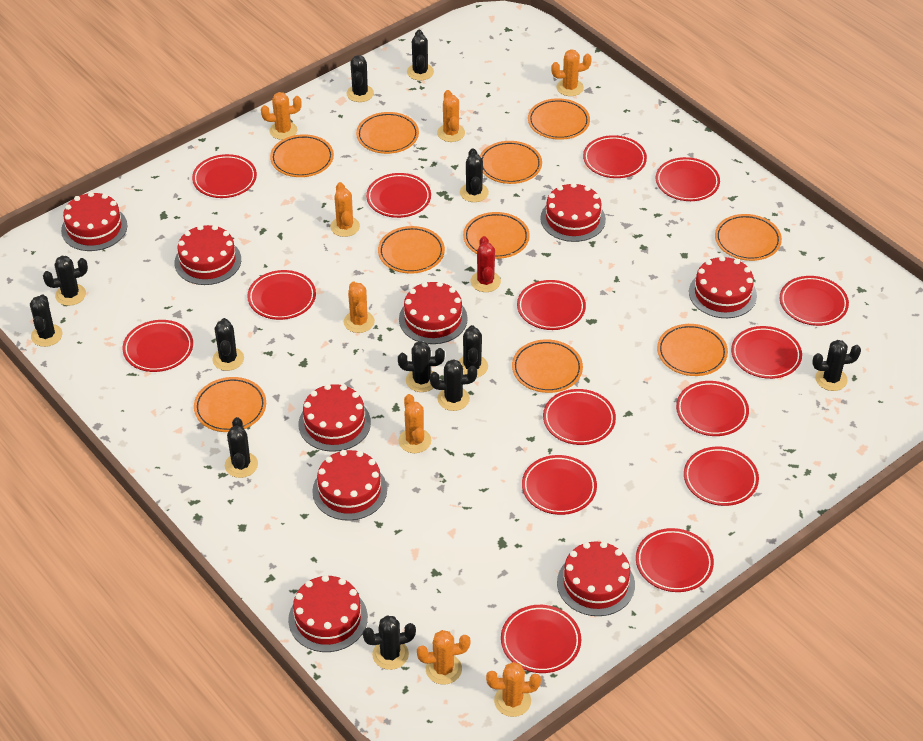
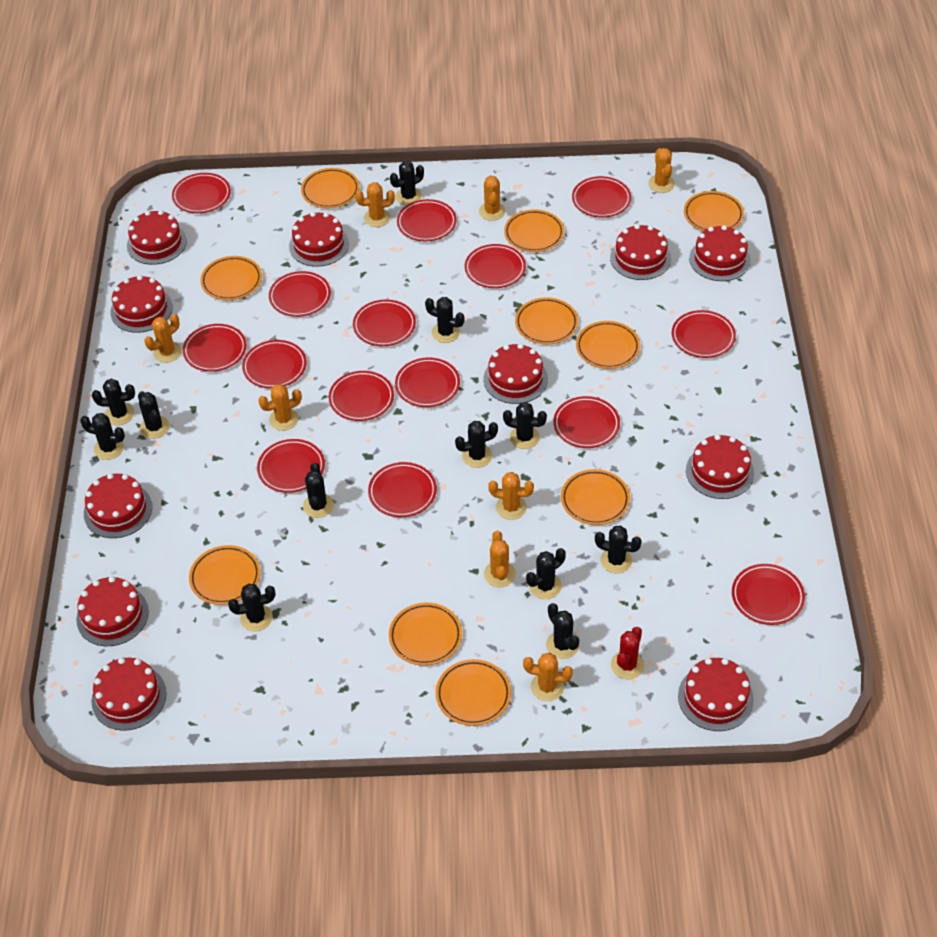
red cake: [61,192,128,251] [175,225,241,285] [288,575,368,652] [299,384,371,452] [312,450,387,521] [399,281,468,344] [540,183,606,242] [557,541,635,616] [689,256,757,318] = 9 -> [76,576,149,646] [84,473,152,538] [92,658,167,731] [111,275,173,333] [127,210,187,265] [289,212,349,267] [483,344,548,404] [610,224,671,280] [678,658,754,731] [686,434,754,499] [689,225,751,281] = 11

